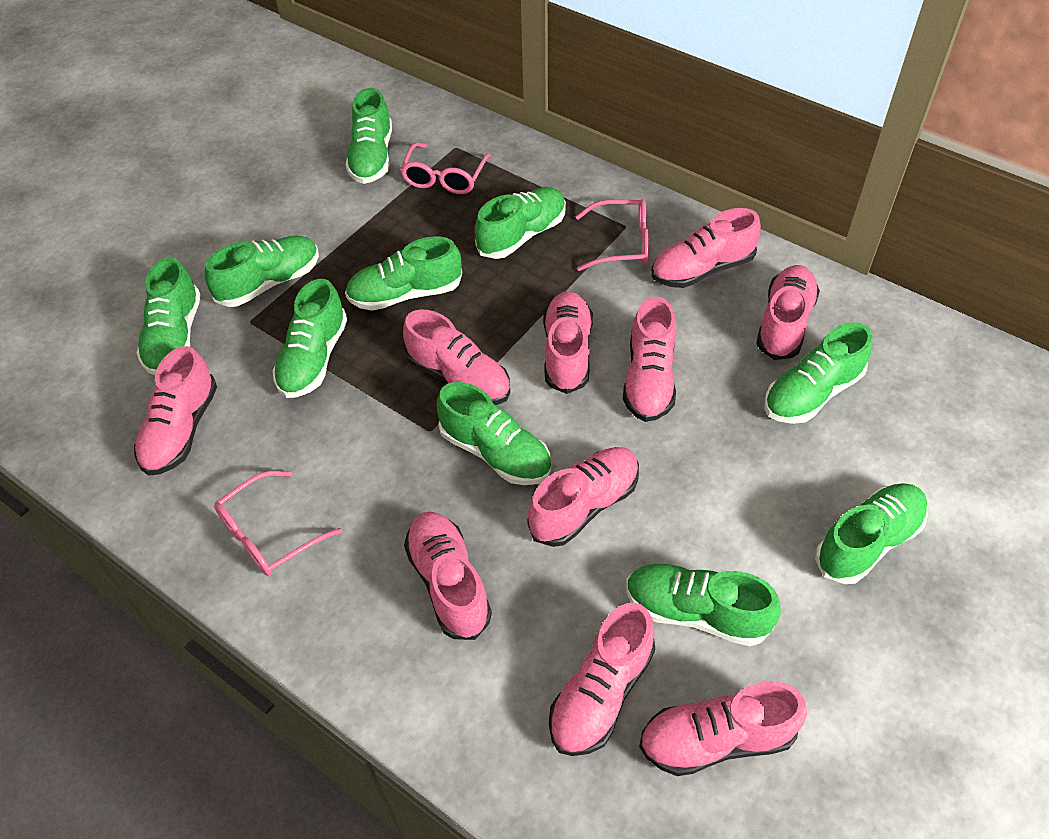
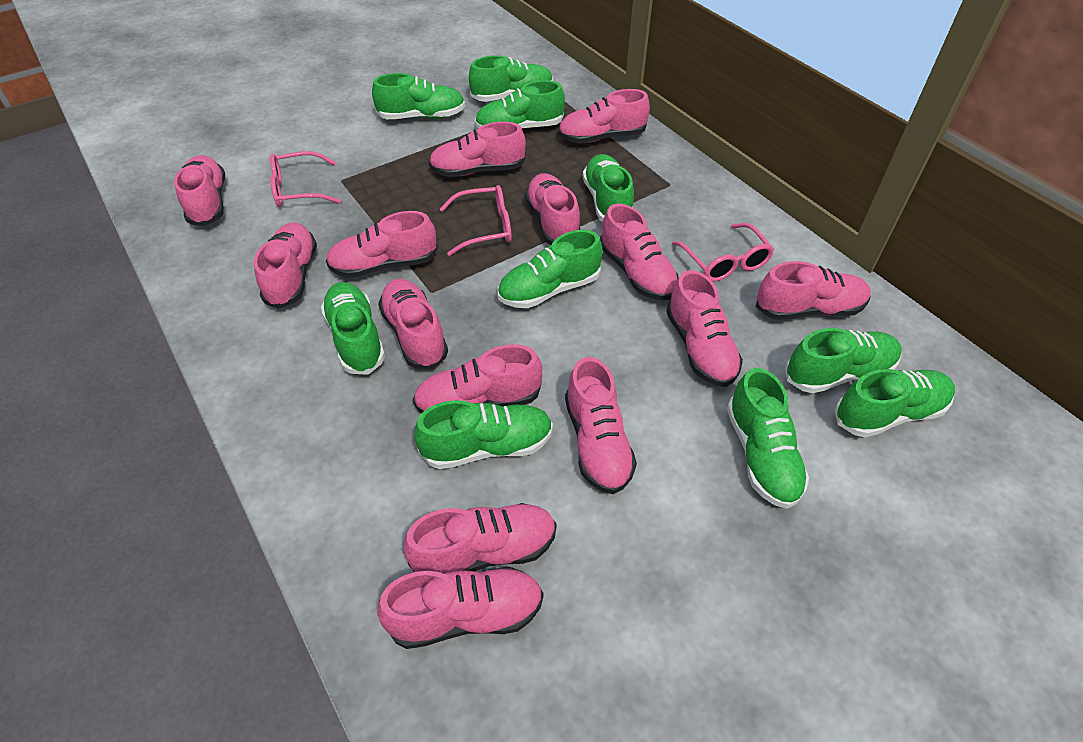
pink shoe: [134,346,217,476] [403,310,510,405] [404,512,492,640] [527,447,639,547] [543,291,593,394] [549,602,655,756] [623,297,677,422] [639,681,807,776] [651,208,761,288] [756,265,820,360] = 10 -> [174,155,225,226] [254,222,317,309] [326,211,438,278] [377,567,543,649] [378,279,448,369] [404,503,557,574] [413,344,542,413] [429,121,526,177] [525,173,581,245] [558,89,650,143] [565,357,637,494] [600,204,679,300] [666,270,743,387] [756,261,871,320] = 14

